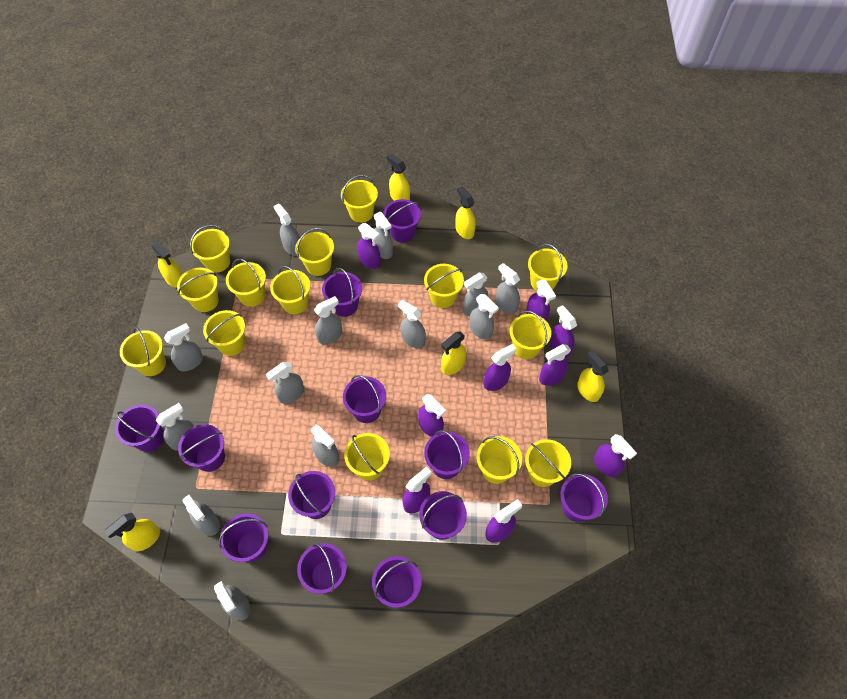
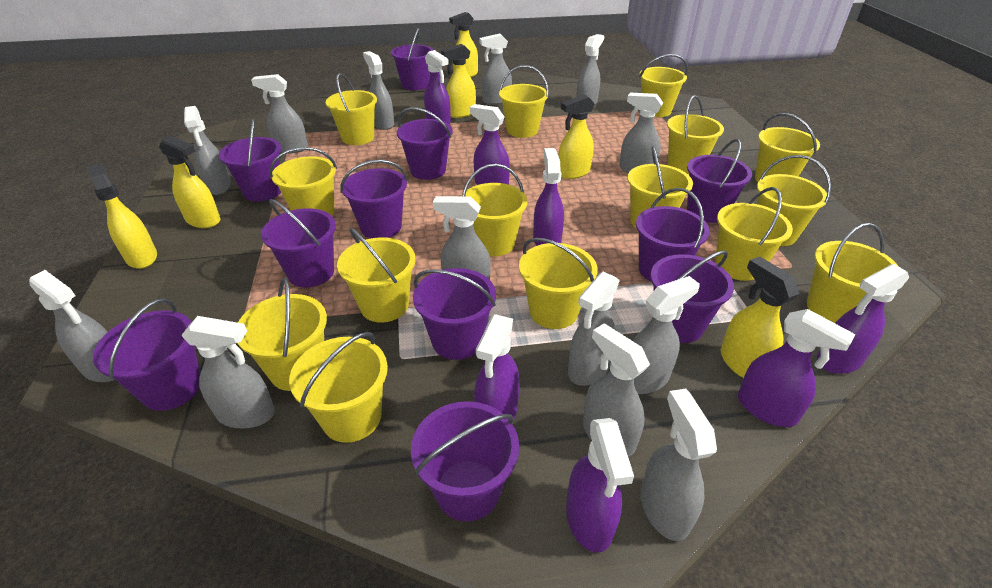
purple bucket: [115,405,164,452] [178,424,225,472] [219,513,268,562] [288,471,335,519] [297,543,347,594] [322,268,362,317] [343,375,386,423] [372,556,422,608] [383,199,421,243] [419,491,467,540] [424,430,470,479] [560,474,608,522] = 12 -> [93,298,201,411] [219,119,281,201] [261,199,336,288] [340,160,407,238] [391,28,433,90] [397,107,453,180] [411,401,519,521] [413,268,496,360] [636,188,710,282] [651,250,734,343] [687,139,752,223] = 11
purple spray bottle: [357,223,381,269] [403,466,431,514] [418,394,446,437] [484,344,517,391] [485,499,522,543] [526,279,556,321] [539,344,571,386] [549,305,577,358] [594,434,637,477] = 9 -> [424,50,451,124] [470,104,510,185] [474,314,520,418] [533,148,564,246] [566,418,634,553] [738,309,856,427] [817,264,909,374] = 7
yellow bucket: [120,327,166,376] [177,268,219,312] [190,225,230,273] [203,310,245,356] [226,259,266,307] [270,266,311,314] [295,228,334,276] [341,175,378,223] [344,433,390,481] [424,264,464,308] [477,436,522,484] [510,311,551,359] [525,439,571,487] [528,244,567,291] = 14 -> [238,278,327,391] [269,147,337,216] [289,332,388,443] [326,73,377,145] [337,228,416,323] [462,164,528,257] [499,65,549,138] [519,238,598,329] [628,146,693,229] [639,54,688,117] [667,95,724,174] [715,187,793,281] [755,113,820,182] [757,155,831,246] [807,223,898,323] = 15

